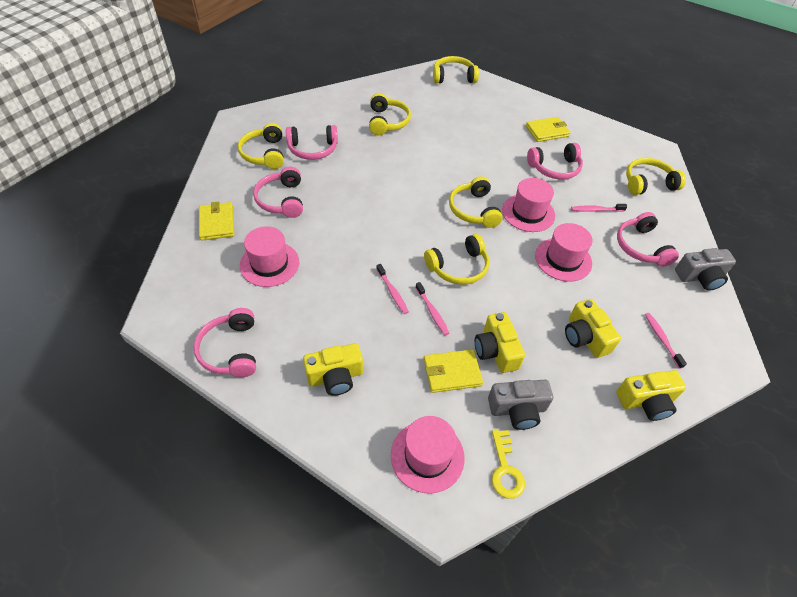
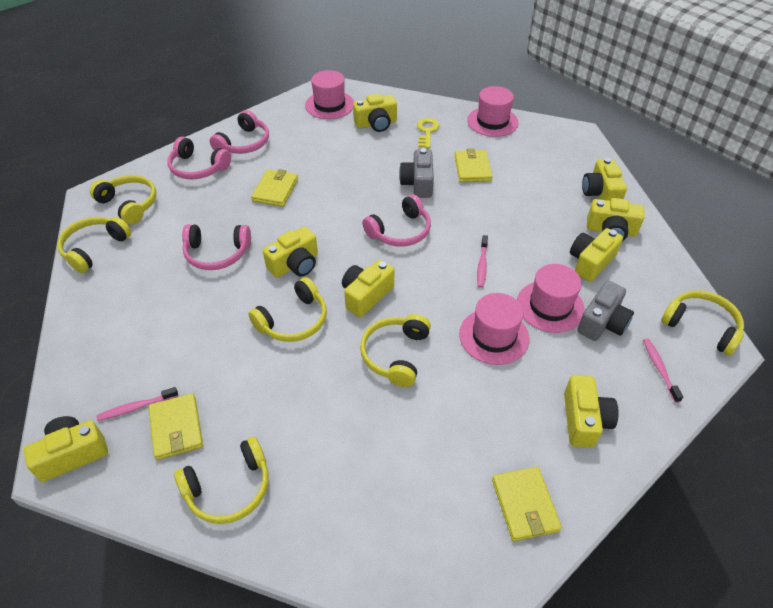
pink headphones: [194,308,256,377] [253,166,303,218] [286,125,338,160] [527,143,583,180] [617,212,679,267] = 5 -> [167,137,231,179] [182,224,251,270] [210,110,269,154] [362,194,431,246] = 4
pink toothbrush: [376,264,409,314] [415,282,449,335] [571,204,627,212] [645,313,687,369] = 4 -> [96,387,178,421] [477,235,488,288] [643,338,683,403] = 3
yellow camera: [303,343,363,396] [475,312,525,373] [565,299,621,358] [616,370,686,421] = 4 -> [24,416,108,482] [263,227,318,278] [342,260,394,317] [353,93,397,132] [564,375,619,448] [570,228,623,282] [582,158,627,201] [587,198,645,241] = 8
yellow wallet: [199,202,234,241] [424,349,483,393] [526,117,570,142] = 3 -> [149,393,203,460] [251,169,298,207] [454,148,493,182] [492,467,562,541] = 4

